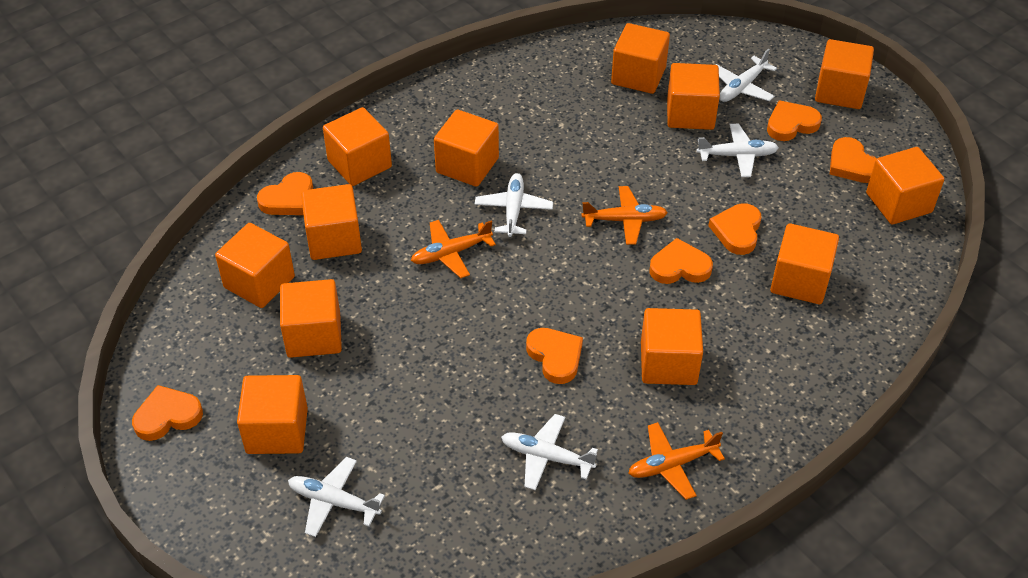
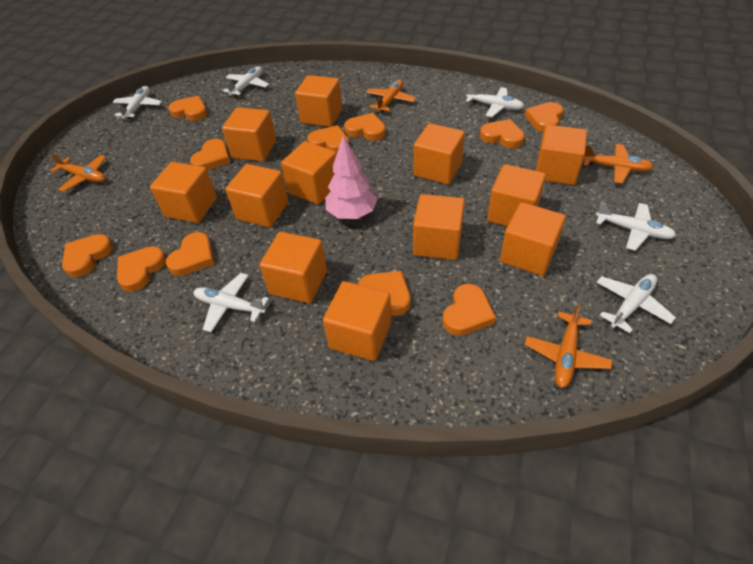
orange heart: [132,385,203,441] [257,172,313,215] [526,328,583,384] [649,238,713,284] [708,203,762,255] [767,100,822,141] [830,137,877,183] = 7 -> [62,234,113,277] [117,246,167,292] [166,232,214,276] [168,96,207,121] [190,139,231,171] [307,125,349,153] [344,113,386,141] [358,271,410,316] [442,284,496,336] [480,119,525,148] [525,102,563,132] = 11
orange plane: [411,220,496,278] [582,186,668,245] [628,422,725,500] = 3 -> [50,153,106,192] [366,80,416,112] [524,303,612,388] [584,144,653,184] = 4
pink tree: none = 0 -> [325,135,378,219] = 1
white plane: [288,457,385,537] [475,173,553,237] [501,414,598,490] [696,124,779,177] [716,48,777,102] = 5 -> [113,86,162,119] [193,273,269,332] [223,66,269,96] [466,84,524,117] [596,202,676,251] [597,274,676,333] = 6

